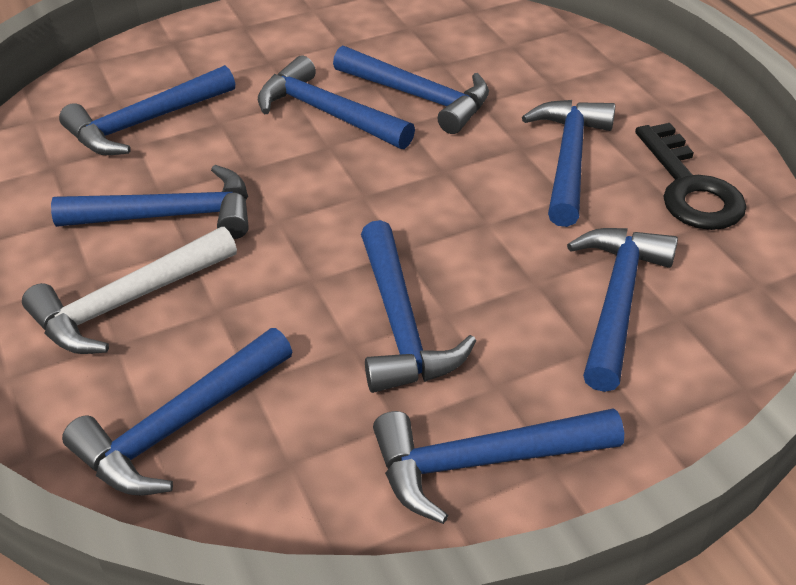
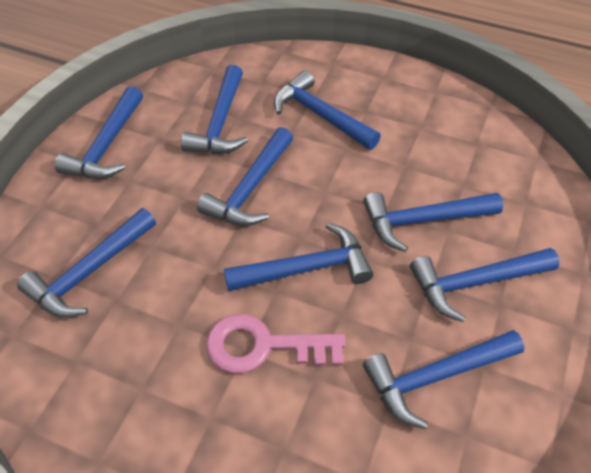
black key: [635,123,747,230] = 1 -> none = 0
pink key: none = 0 -> [206,314,346,373] = 1
white hammer: [22,227,237,354] = 1 -> none = 0

